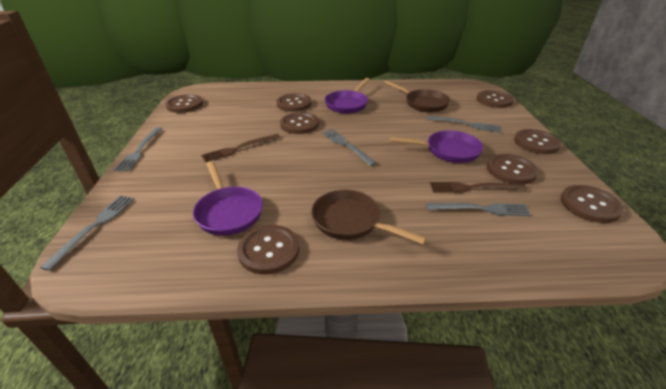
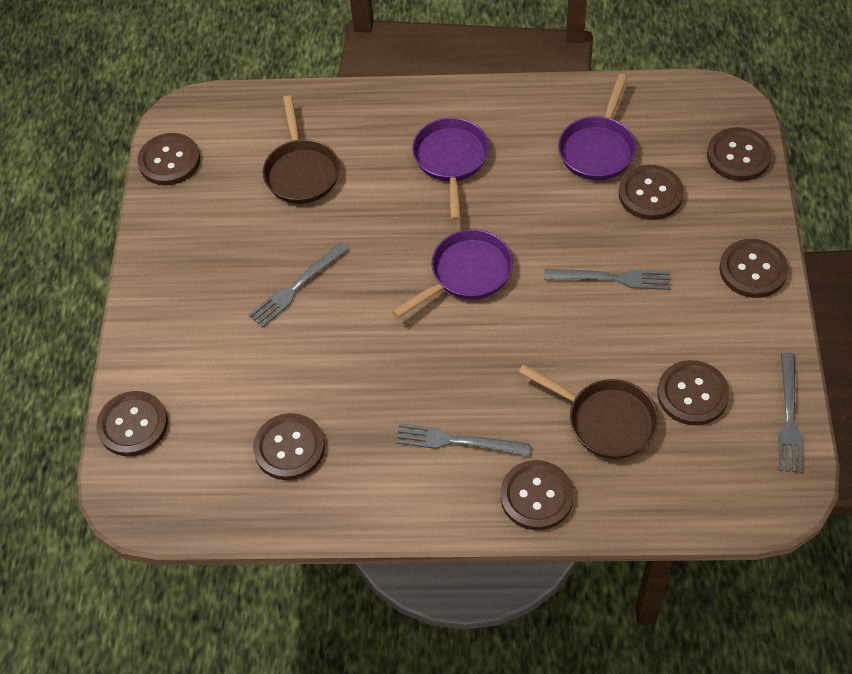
brown fork: [201,134,280,162] [430,182,527,193] = 2 -> none = 0
grey fork: [40,195,134,271] [114,127,162,171] [322,129,377,166] [426,116,501,133] [426,203,531,216] = 5 -> [249,242,350,328] [396,423,530,456] [544,269,670,290] [778,353,803,473] = 4

